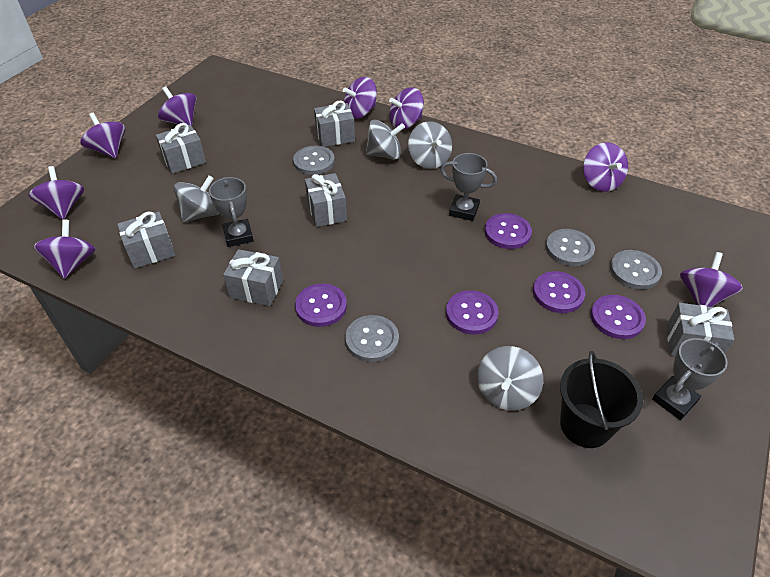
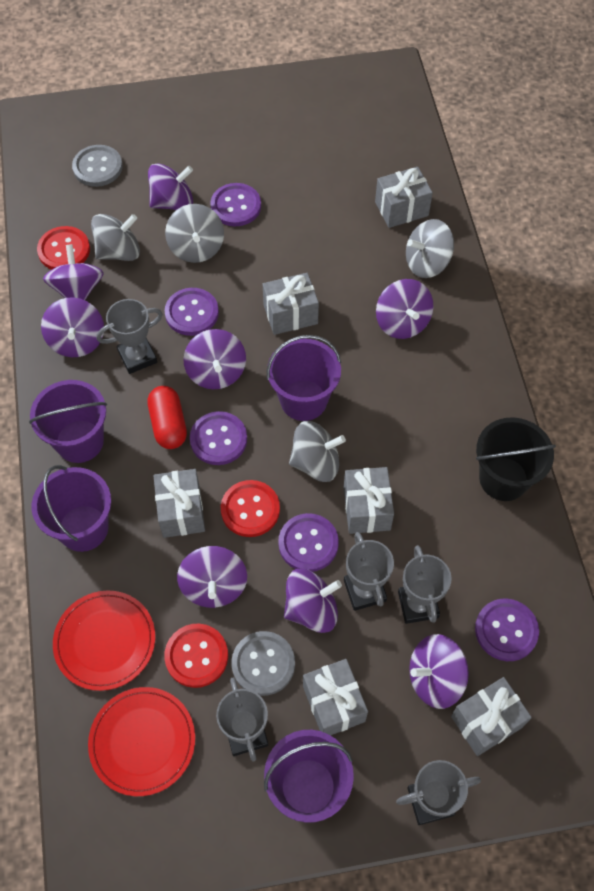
grey button: [293,146,335,175] [345,315,399,362] [546,229,595,266] [610,250,662,289] = 4 -> [72,145,123,187] [232,631,295,696] = 2
grey trophy: [209,177,254,247] [441,153,497,221] [652,338,728,420] = 3 -> [96,299,163,374] [216,678,268,762] [344,532,394,611] [396,760,481,825] [398,545,452,624] = 5
purple bucket: none = 0 -> [29,380,107,463] [32,465,111,552] [264,730,354,823] [267,335,341,421] = 4
red button: none = 0 -> [37,226,90,270] [164,624,228,688] [221,480,280,537] = 3
red capsule: none = 0 -> [148,386,187,449] = 1
red plate: none = 0 -> [53,590,155,691] [88,687,195,796] = 2

